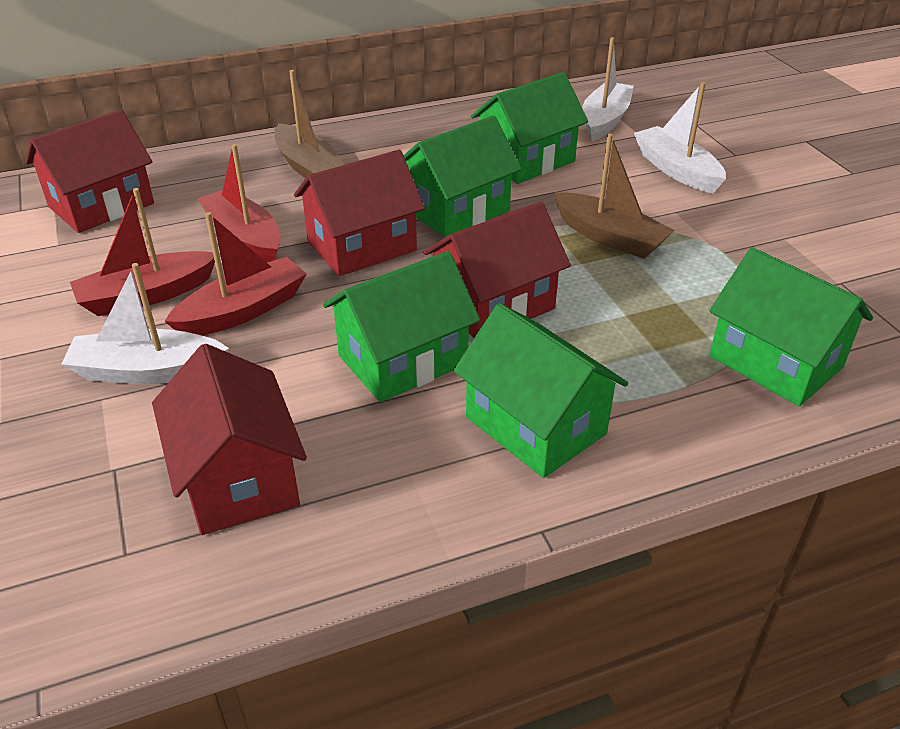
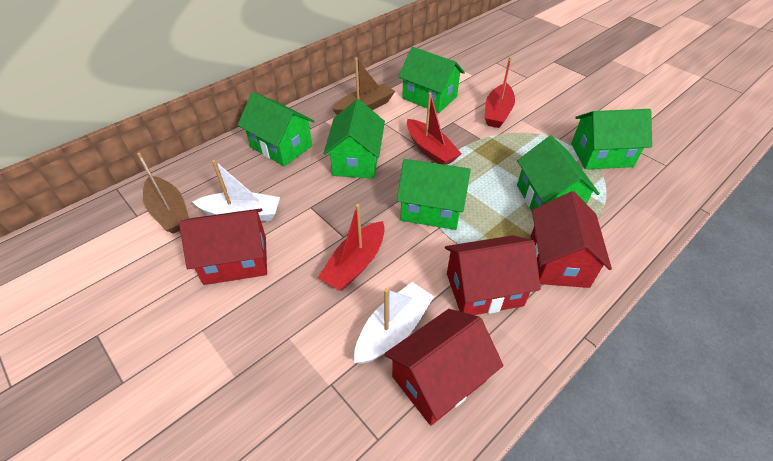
green house: [323,251,480,402] [404,115,522,237] [453,303,628,478] [471,72,588,184] [709,247,873,407] = 5 -> [238,92,315,166] [323,99,385,179] [397,159,471,230] [398,47,465,113] [517,136,600,211] [571,109,652,170] = 6
white boat: [61,263,229,384] [582,37,634,142] [634,82,726,193] = 3 -> [193,160,280,221] [354,282,434,364] = 2

